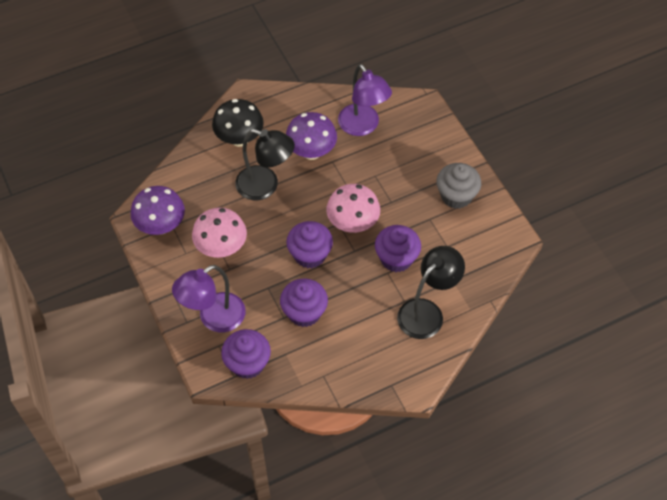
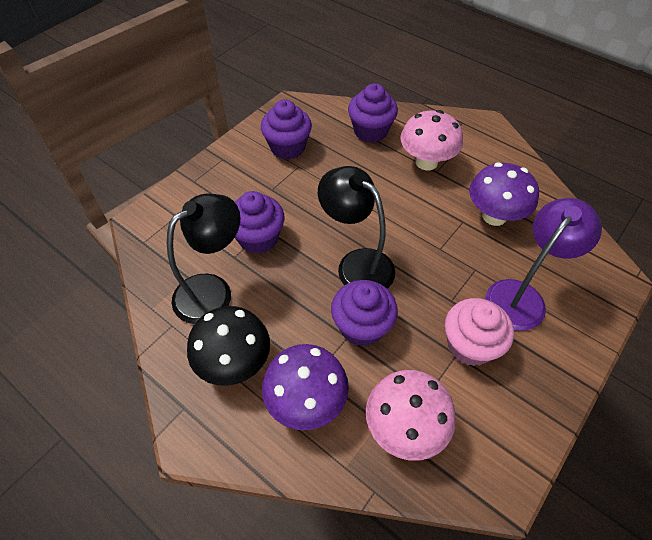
grey cupcake: [436,163,481,209] = 1 -> none = 0
pink cupcake: none = 0 -> [445,298,514,366] = 1
purple lamp: [172,265,245,333] [338,64,392,136] = 2 -> [485,198,602,331] = 1

